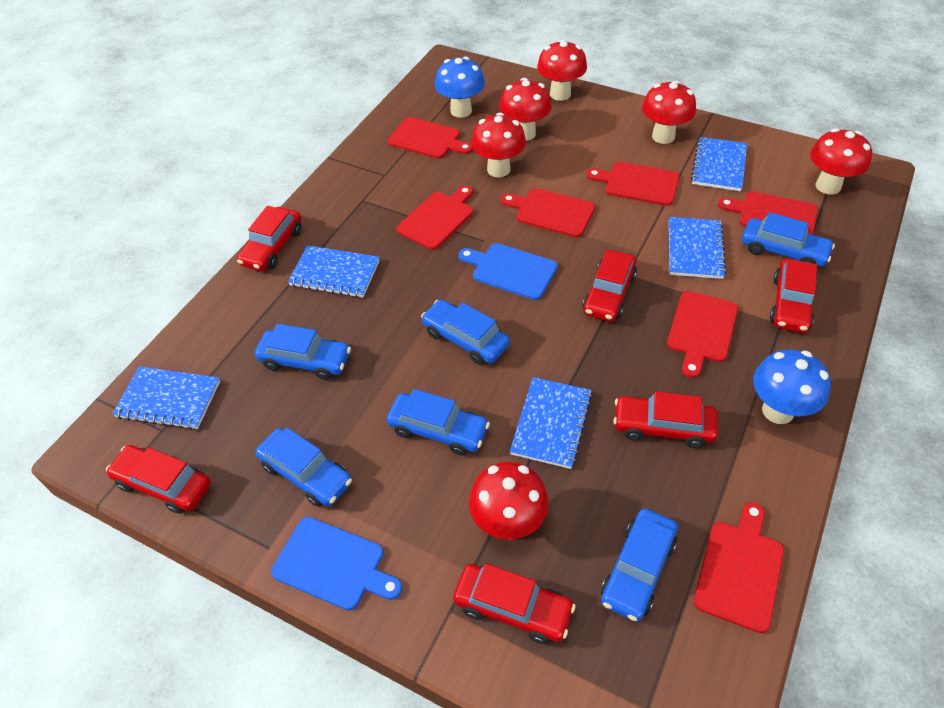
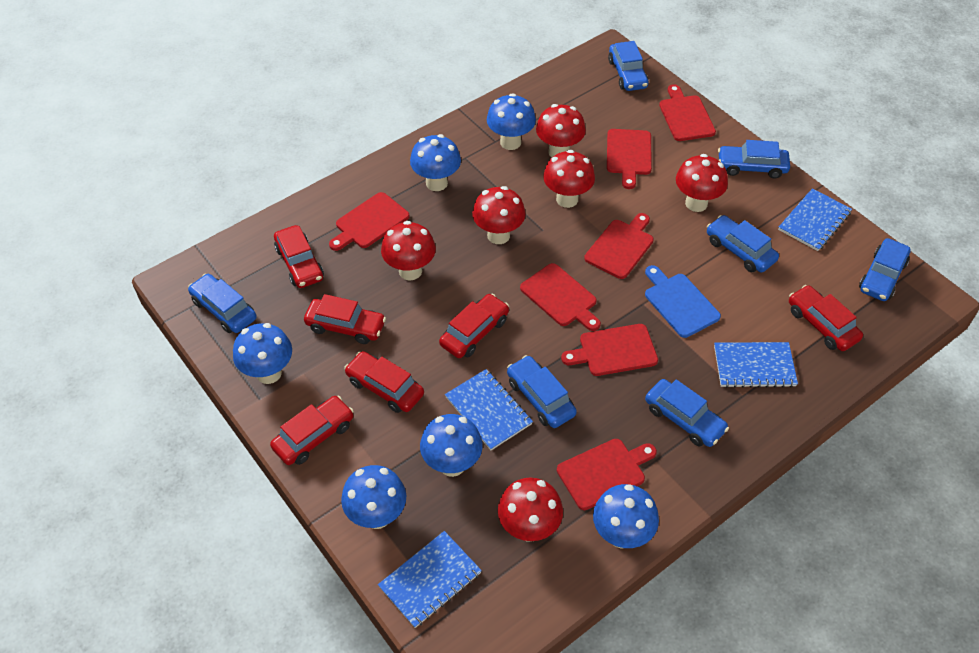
blue car: [255,324,351,380] [255,428,352,507] [387,389,490,456] [421,299,510,365] [601,508,678,622] [742,212,835,267] = 6 -> [188,274,257,333] [507,355,577,428] [608,41,649,91] [645,379,729,447] [707,215,779,272] [718,140,790,179] [859,238,911,301] = 7
blue cutting board: [271,517,402,610] [458,243,558,300] = 2 -> [645,265,721,338] = 1
blue mushroom: [435,57,485,118] [753,349,831,424] = 2 -> [233,323,292,384] [341,465,406,529] [410,134,461,191] [420,414,483,477] [487,93,536,150] [593,484,659,549] = 6
blue notebook: [113,367,220,430] [288,245,380,298] [510,377,592,469] [669,217,727,279] [691,137,747,191] = 5 -> [378,531,482,628] [445,369,533,450] [714,342,798,388] [778,188,852,251] = 4

